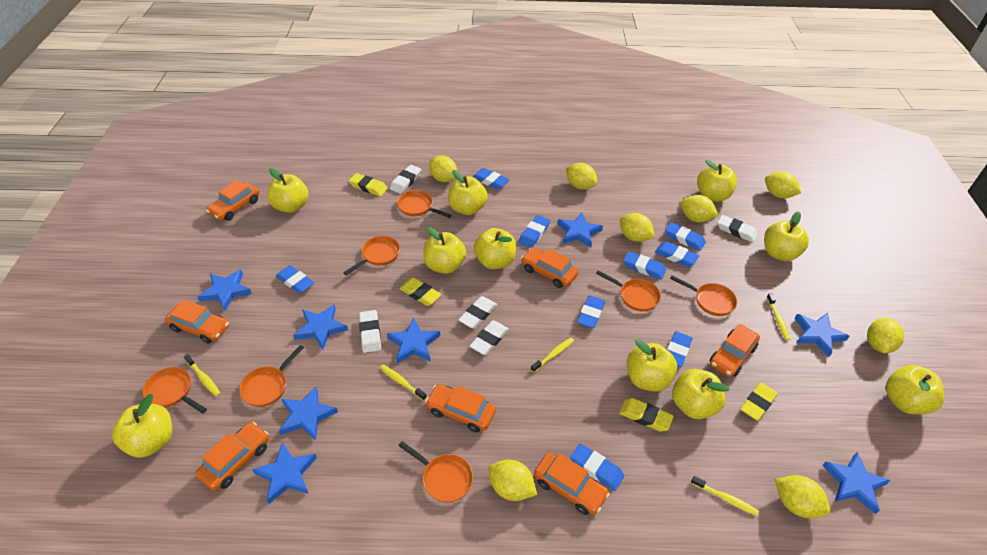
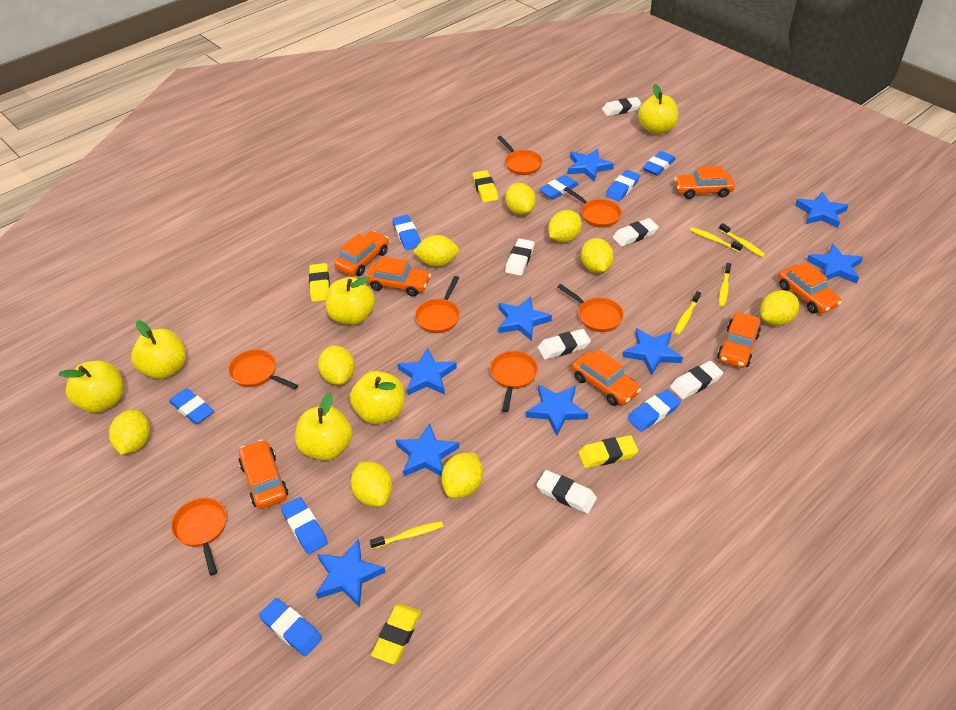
blue eraser: [276,265,314,294] [473,168,510,189] [519,215,550,248] [570,443,624,491] [577,295,606,328] [623,251,666,280] [655,241,699,267] [665,222,706,251] [667,331,692,367] = 9 -> [169,388,214,424] [259,598,322,656] [281,497,328,554] [392,215,421,250] [539,175,579,199] [606,170,640,201] [628,389,681,431] [643,151,675,176] = 8
blue star: [197,269,252,311] [252,442,317,504] [279,386,338,441] [293,304,348,350] [387,318,440,363] [557,212,603,248] [794,313,850,357] [822,452,891,514] = 8 -> [316,539,386,607] [396,423,459,476] [398,348,457,395] [498,296,552,341] [526,385,588,436] [567,149,614,182] [623,328,683,376] [795,192,849,228] [807,244,863,284] = 9
white eraser: [359,310,381,353] [390,165,421,194] [458,296,497,329] [469,321,509,355] [717,215,758,243] = 5 -> [505,238,535,276] [537,470,597,514] [538,329,591,360] [602,97,642,116] [613,218,659,247] [670,361,723,399] = 6
yellow apple: [112,394,172,458] [267,168,308,213] [423,227,466,274] [448,170,488,215] [474,228,516,269] [627,339,677,392] [672,369,730,419] [697,159,737,202] [764,212,809,261] [886,365,944,414] = 10 -> [58,361,124,413] [131,321,186,379] [295,393,352,461] [326,276,375,325] [350,371,404,424] [638,84,678,134] = 6
yellow lemon: [429,155,457,182] [488,460,537,501] [566,163,597,190] [620,213,655,242] [680,195,719,222] [765,171,801,198] [775,475,830,518] [867,318,904,353] = 8 -> [109,410,150,455] [318,346,355,385] [351,461,392,507] [413,235,459,267] [441,453,483,498] [505,183,536,215] [548,210,582,243] [581,238,614,273] [760,290,799,325] = 9

